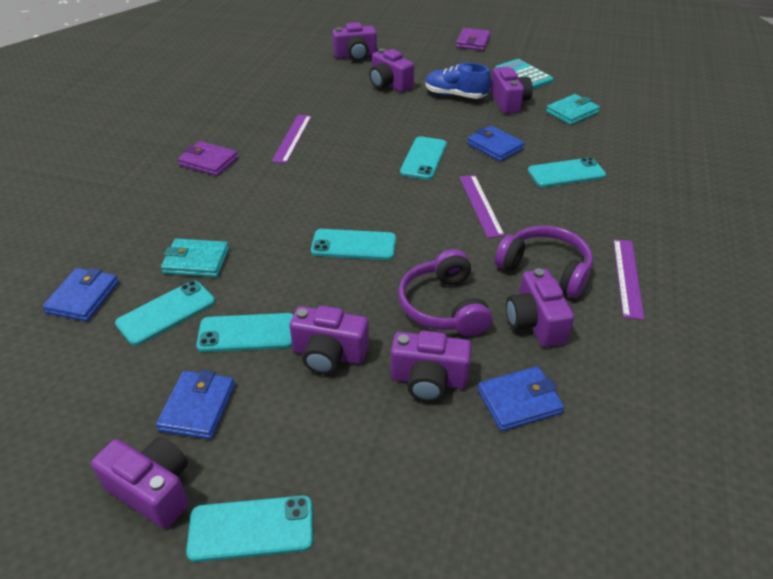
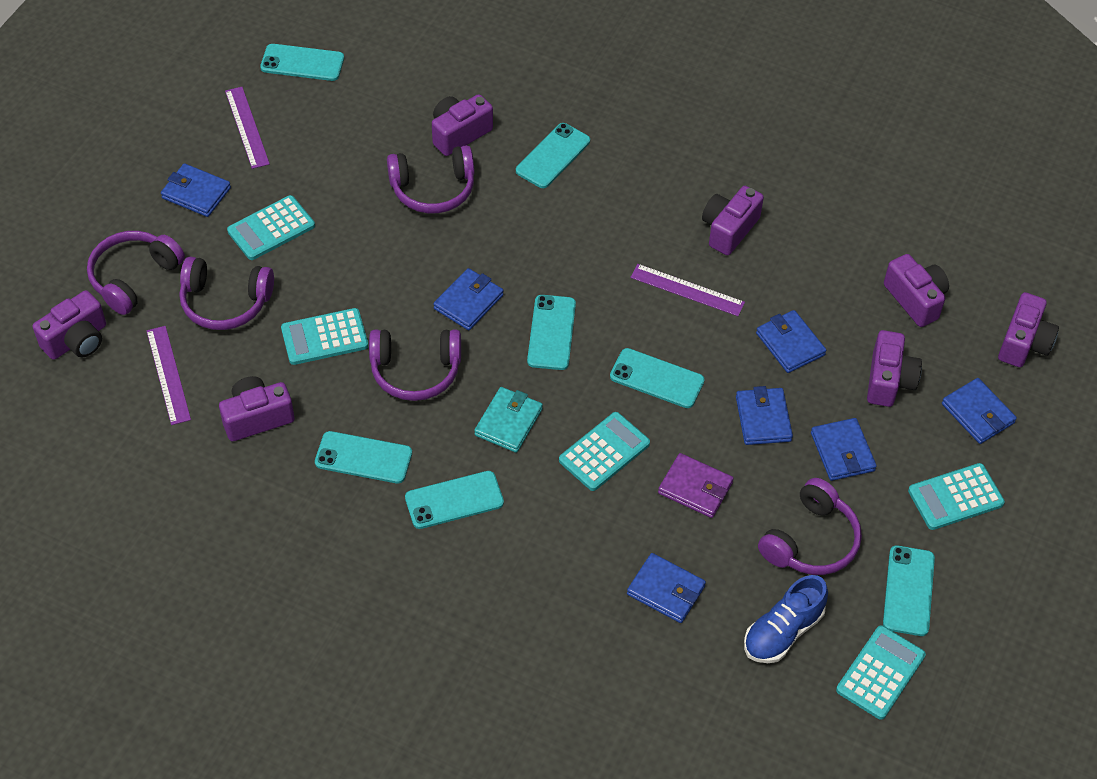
blue wallet: [42,268,119,321] [156,370,235,439] [467,126,525,162] [478,366,564,431] = 4 -> [161,163,231,217] [433,268,504,330] [627,553,706,623] [736,386,793,445] [756,310,826,373] [811,418,877,481] [942,378,1017,444] = 7
purple headphones: [398,249,492,336] [495,226,593,298] = 2 -> [87,231,185,315] [179,257,274,330] [369,329,461,401] [387,145,474,213] [758,478,862,575] = 5
purple wallet: [178,141,238,176] [456,28,491,51] = 2 -> [658,453,733,518] = 1
turquoise calculator: [495,59,554,89] = 1 -> [227,195,315,260] [281,308,368,365] [559,412,650,491] [836,626,926,720] [908,463,1005,530] = 5
turquoise phone: [115,281,215,346] [186,495,313,562] [196,313,293,352] [311,229,396,260] [400,136,447,180] [528,157,606,187] = 6 -> [260,44,344,81] [315,431,412,484] [405,471,504,529] [516,123,590,188] [527,295,576,370] [610,348,705,408] [883,545,935,636] = 7
turquoise wallet: [161,239,229,277] [546,94,600,125] = 2 -> [474,387,543,453] = 1

